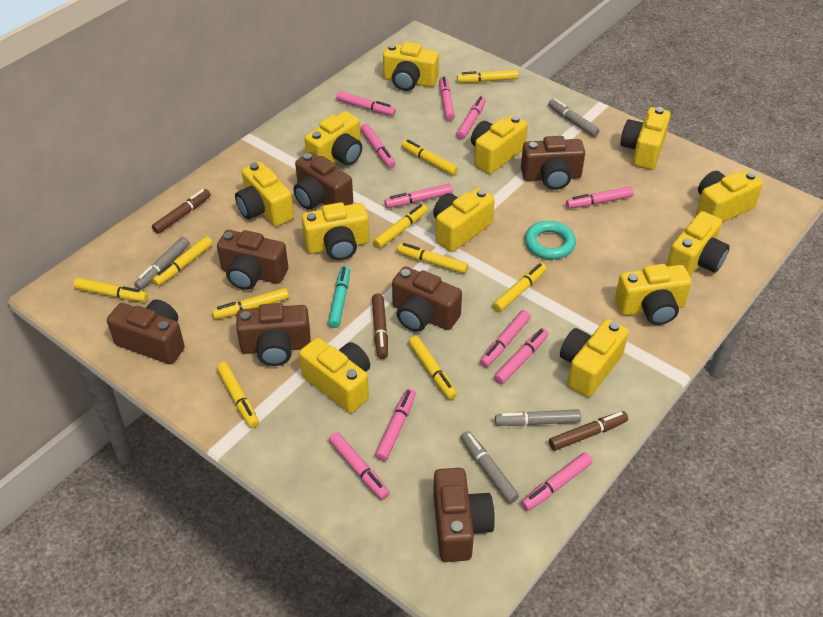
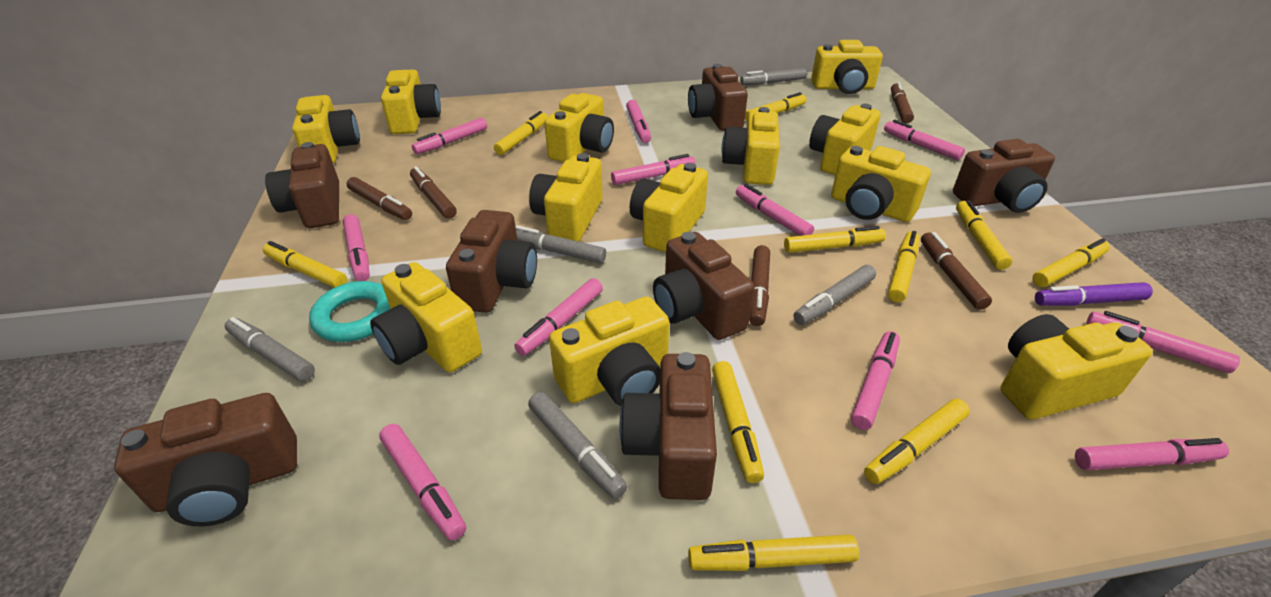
brown marker: [152,189,211,234] [372,294,388,359] [549,411,628,451] = 3 -> [346,177,412,220] [410,166,457,219] [749,245,770,326] [891,82,914,124] [921,232,992,310] = 5
grey marker: [134,237,190,290] [461,431,519,503] [495,410,581,426] [548,99,600,137] = 4 -> [225,317,315,381] [516,225,606,263] [528,392,627,499] [740,68,807,85] [793,265,876,325] = 5
purple marker: none = 0 -> [1035,282,1153,306] = 1
turquoise marker: [328,266,350,328] = 1 -> none = 0

